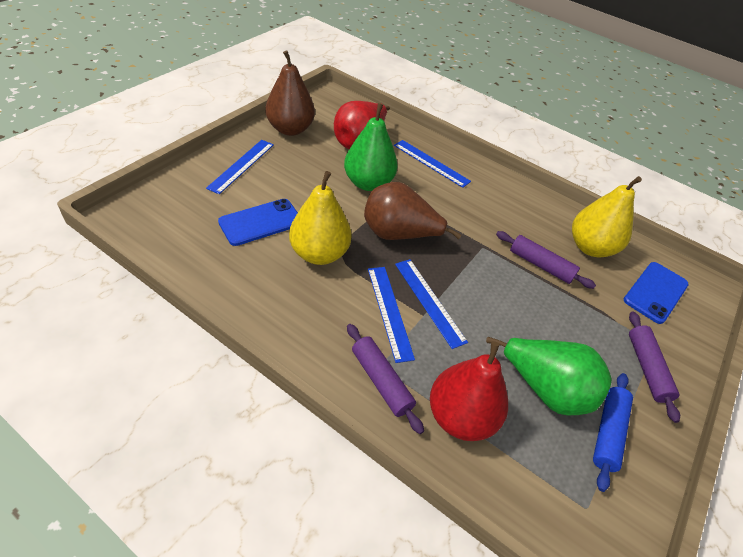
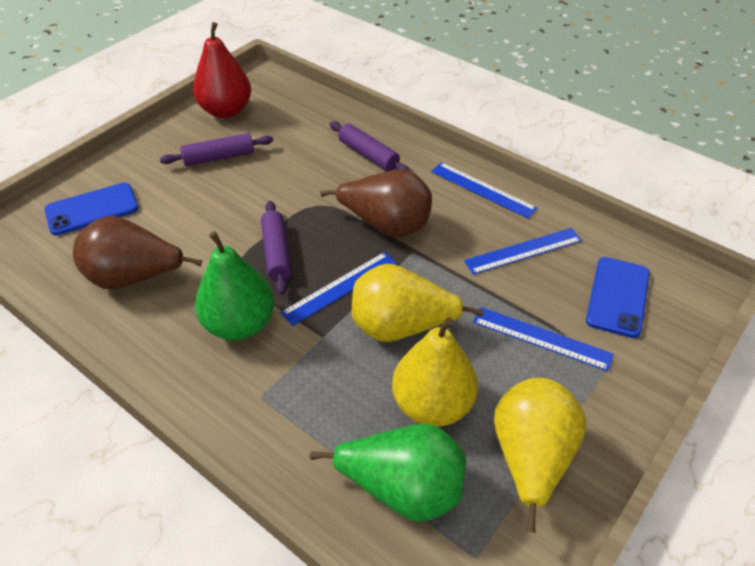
blue rolling pin: [593,373,633,492] = 1 -> none = 0
red pear: [334,101,390,149] [430,342,508,441] = 2 -> [193,22,251,118] = 1
yellow pear: [289,171,352,265] [572,176,642,257] = 2 -> [352,264,484,342] [392,317,478,427] [494,378,586,533] = 3

